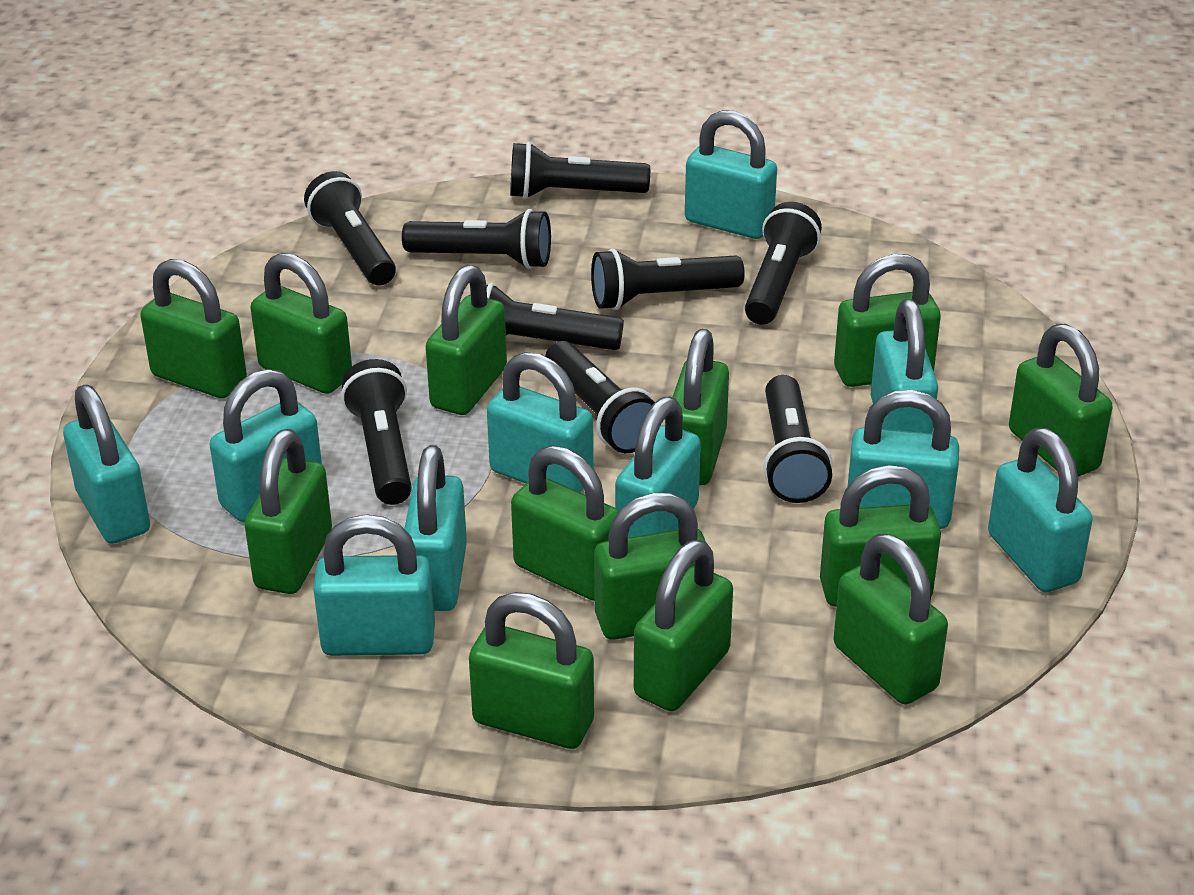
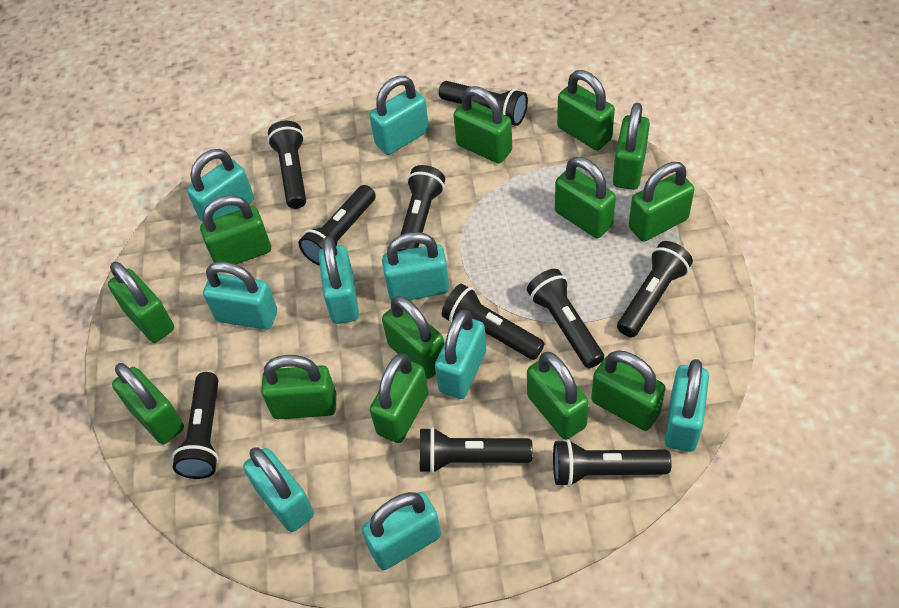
black flashlight: [304,171,396,285] [341,359,412,505] [402,209,551,269] [487,283,624,350] [510,142,650,199] [545,341,655,453] [591,249,745,310] [745,202,822,325] [763,375,833,503] = 9 -> [172,372,219,479] [267,121,306,209] [299,185,376,266] [398,165,445,251] [420,427,533,474] [439,81,528,126] [442,284,545,360] [527,269,604,368] [553,439,672,487] [617,241,693,337] = 10
turquoise padlock: [63,385,150,544] [210,369,322,522] [313,514,435,656] [404,445,467,611] [487,352,594,492] [615,397,701,538] [685,110,777,239] [848,390,959,529] [871,299,938,434] [988,428,1093,592] = 10 -> [187,149,254,222] [203,261,277,330] [243,447,314,532] [319,236,359,324] [362,492,441,570] [369,76,429,155] [382,232,449,300] [435,310,486,399] [664,359,709,452] = 9

